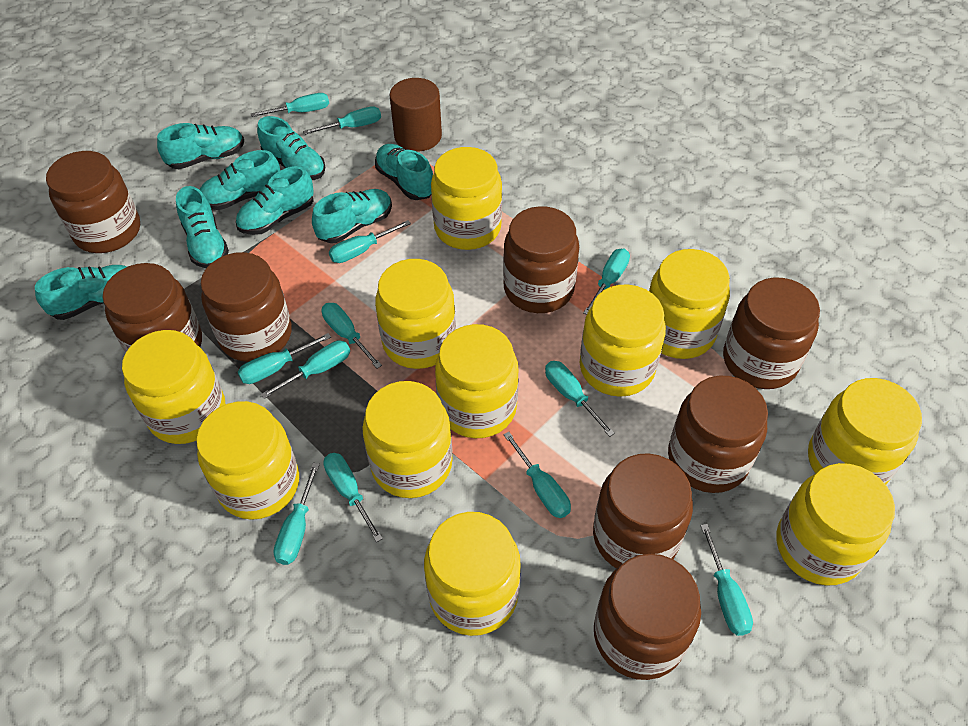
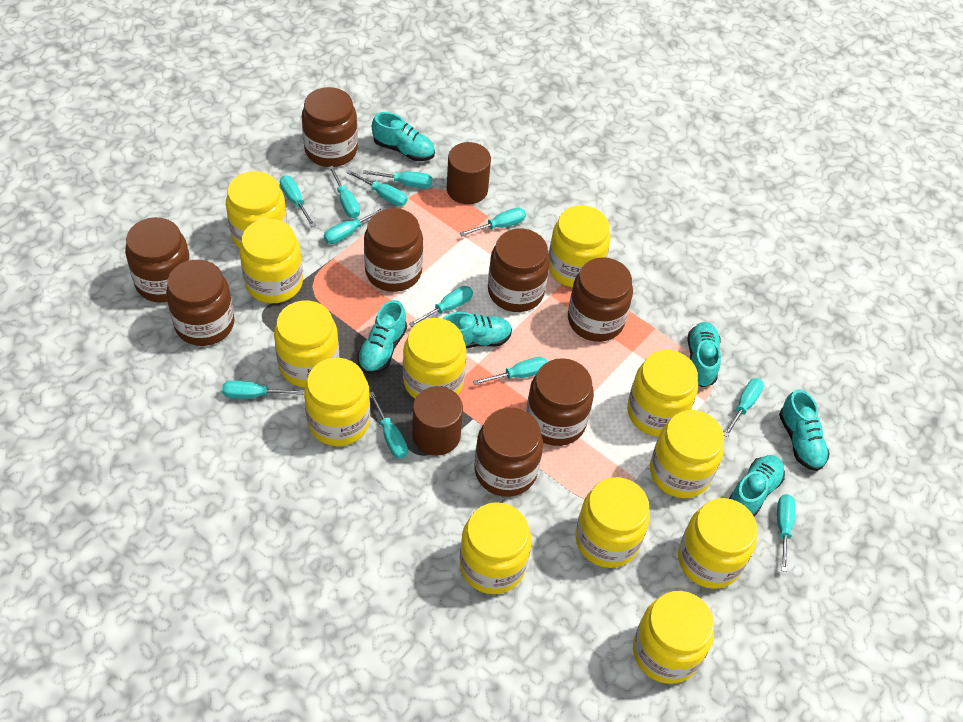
brown cylinder: [390,78,442,152] = 1 -> [412,386,463,455] [447,142,491,205] = 2
turquoise shoe: [35,265,127,320] [157,123,244,169] [176,186,229,268] [200,150,280,210] [236,166,314,235] [257,116,325,180] [312,189,392,243] [375,144,433,200] = 8 -> [357,300,407,374] [372,112,435,161] [442,312,512,349] [687,322,721,387] [729,455,785,517] [779,390,830,471] = 6
yellow jar: [122,330,225,444] [196,401,299,520] [362,381,452,498] [375,259,456,369] [424,512,521,636] [431,147,502,250] [435,324,519,438] [580,285,666,397] [649,249,730,359] [777,463,895,586] [808,378,922,485] = 11 -> [226,171,287,249] [240,219,303,303] [274,301,339,387] [304,358,370,446] [403,318,467,399] [459,502,532,594] [549,205,610,287] [575,477,650,568] [627,350,698,437] [633,591,714,684] [650,410,724,498] [678,498,757,589] = 12

